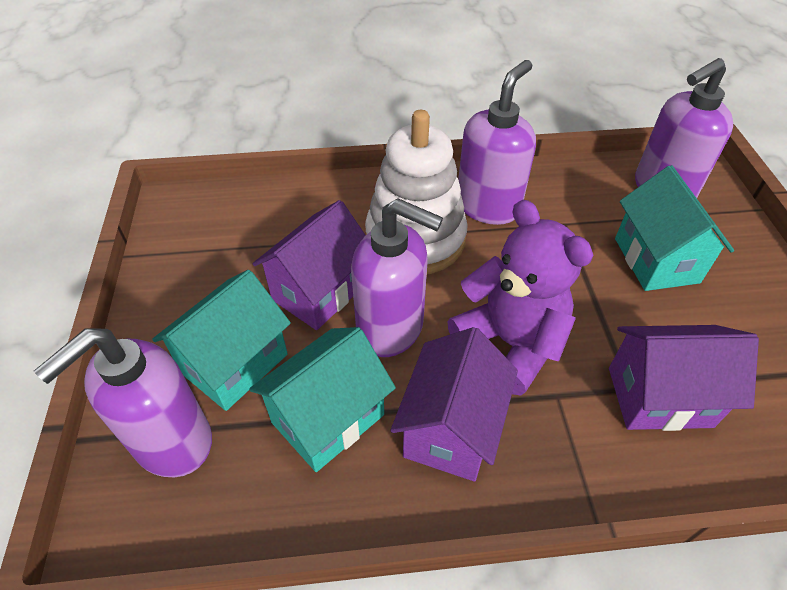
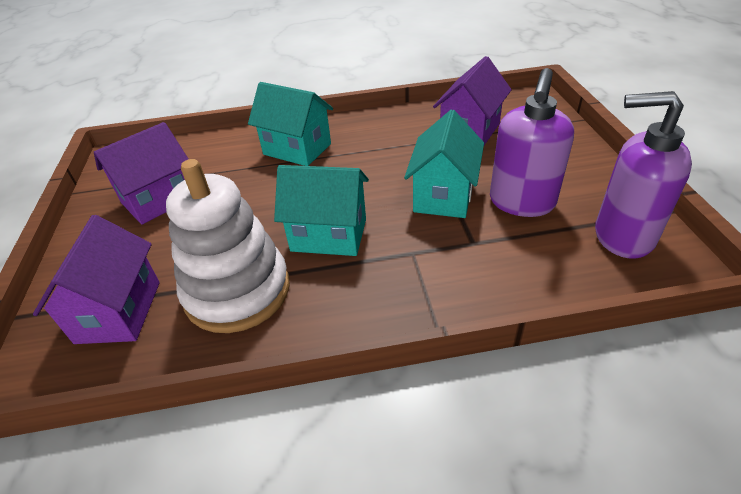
purple soap dispenser: [34,328,212,477] [351,198,443,357] [458,60,536,225] [635,58,733,198] = 4 -> [490,68,574,217] [595,91,692,259] = 2
purple teddy bear: [448,200,593,395] = 1 -> none = 0

